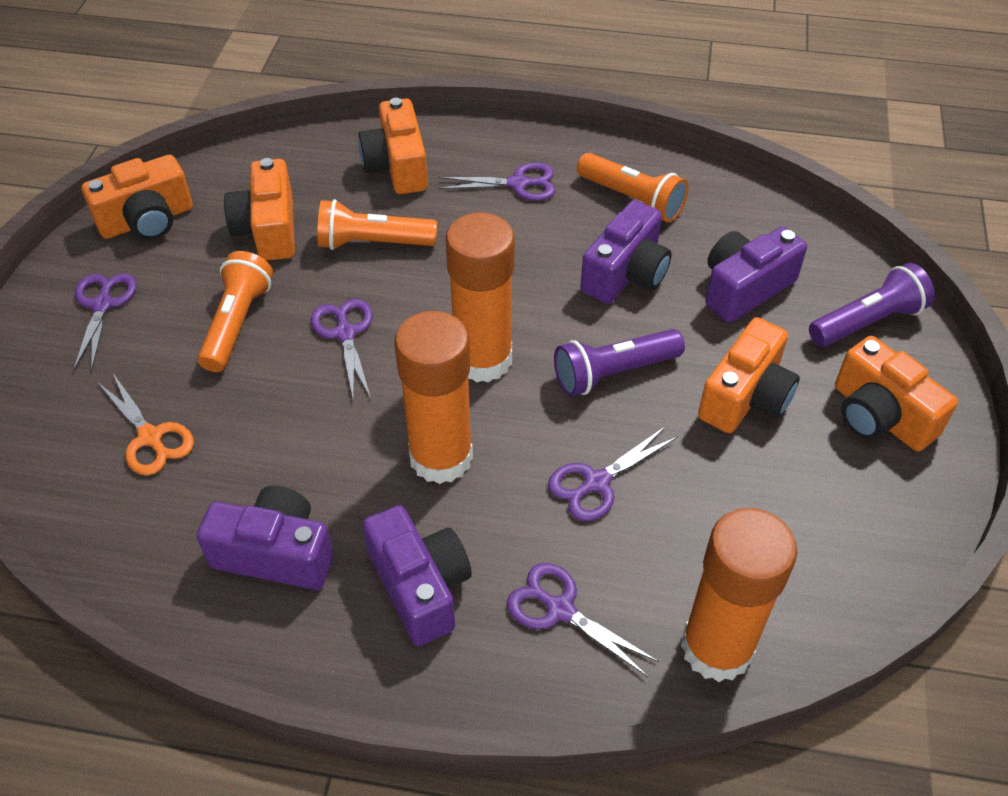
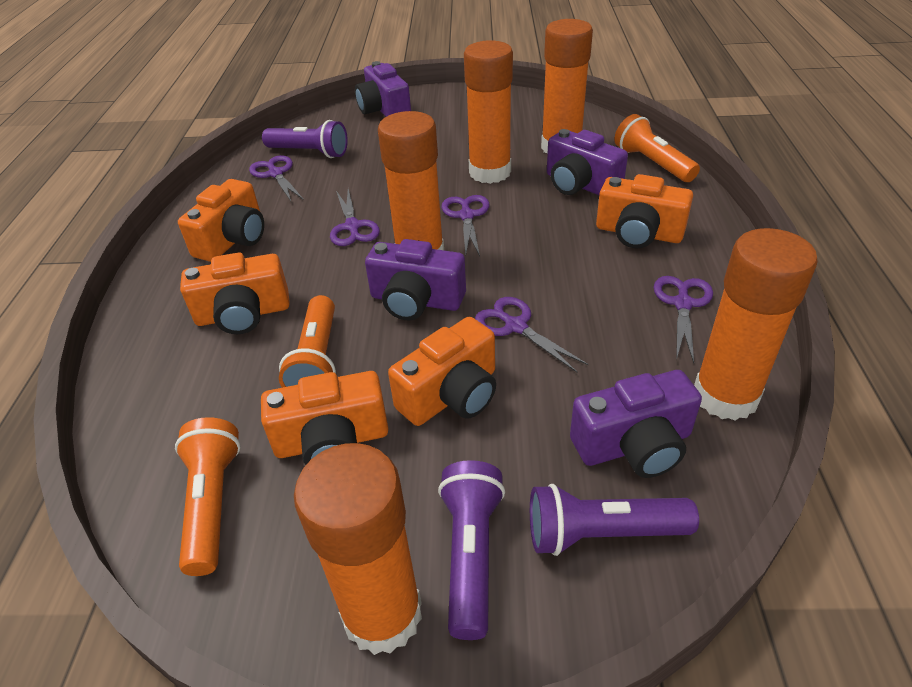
orange glue stick: [394,311,473,484] [446,212,515,383] [681,508,797,682] = 3 -> [294,443,422,655] [378,111,444,250] [464,40,513,184] [541,19,593,154] [694,228,818,421] = 5
orange scissors: [98,373,194,476] = 1 -> none = 0
purple flashlight: [554,329,685,396] [809,263,935,347] = 2 -> [262,120,348,158] [438,460,505,640] [530,484,699,556] = 3

